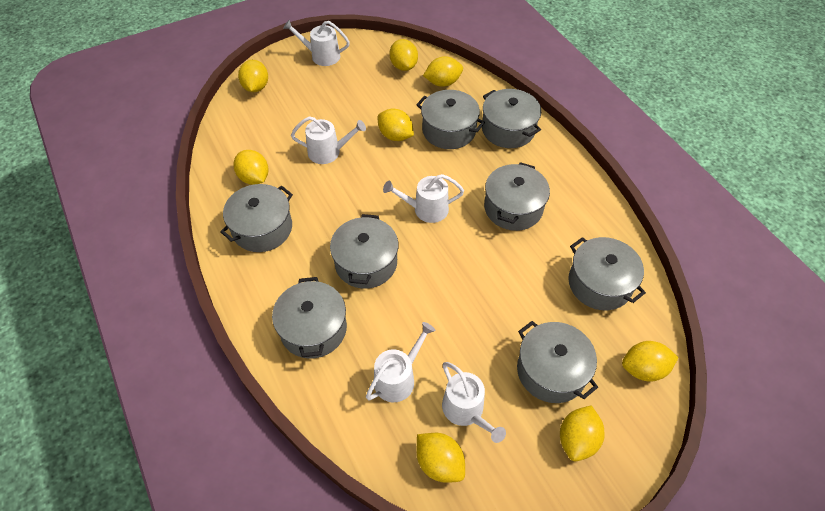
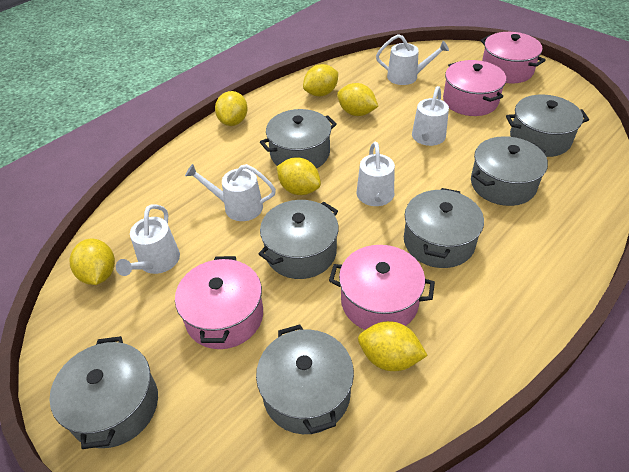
grey pot: [220,184,293,252] [272,277,347,359] [330,214,399,289] [416,90,485,149] [482,89,541,148] [484,162,550,231] [517,321,598,403] [568,237,646,310] = 8 -> [49,336,158,449] [256,324,354,434] [258,200,339,279] [260,109,337,168] [404,188,484,268] [471,136,548,206] [506,95,589,157] = 7
pink pot: none = 0 -> [175,256,263,349] [329,245,435,330] [443,60,506,116] [480,32,546,84] = 4
yellow lemon: [233,150,269,185] [238,60,268,92] [378,109,414,141] [389,39,418,71] [417,433,465,483] [423,56,463,87] [560,405,605,462] [622,341,679,382] = 8 -> [70,239,115,285] [215,91,248,126] [277,157,321,195] [303,64,338,96] [337,83,378,116] [358,321,428,371] = 6

